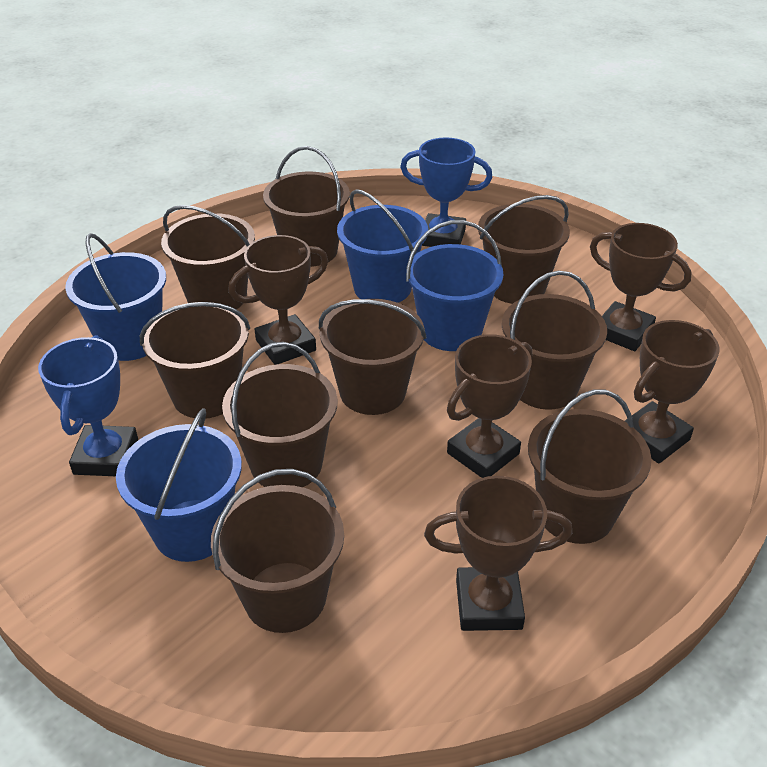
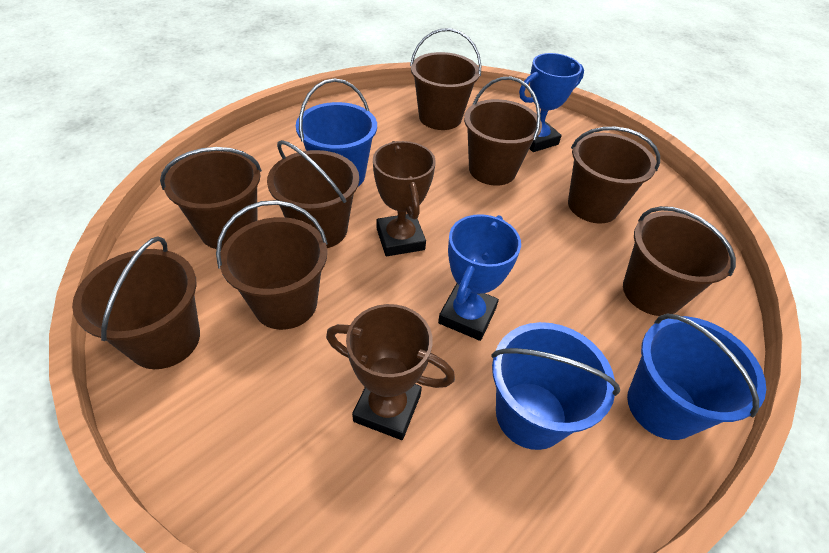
blue bucket: [65,233,166,361] [116,408,242,562] [337,189,428,303] [406,220,504,351] = 4 -> [296,78,377,186] [491,322,620,450] [627,314,766,440] = 3
brown bucket: [140,302,250,419] [161,205,255,310] [211,469,344,633] [222,342,338,487] [263,146,350,267] [319,299,426,415] [478,195,570,304] [502,270,607,410] [528,389,652,544] = 9 -> [72,236,200,369] [160,147,262,250] [216,200,328,330] [267,140,359,248] [410,28,481,130] [464,77,542,186] [568,127,660,223] [623,206,736,316] = 8
brown trophy: [228,235,328,365] [424,476,572,631] [447,334,532,478] [590,223,692,351] [625,320,720,463] = 5 -> [326,304,455,440] [373,141,436,256] = 2

